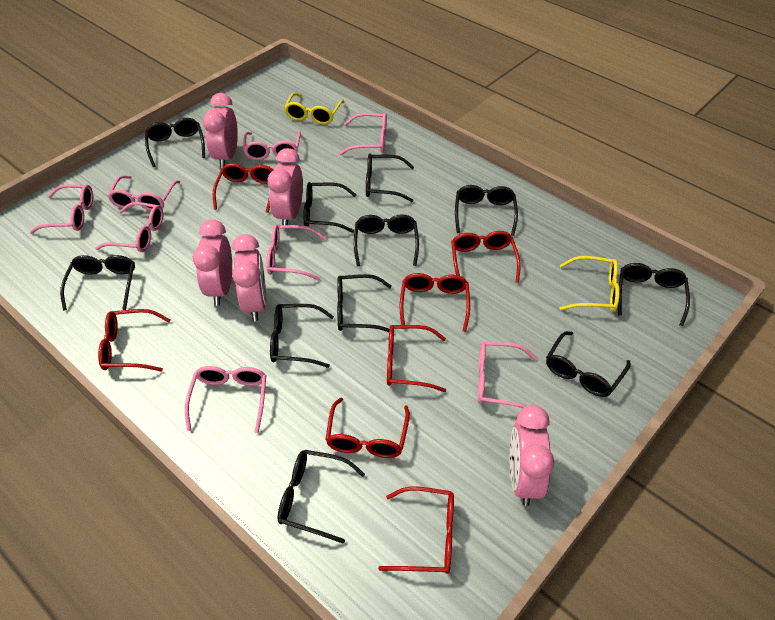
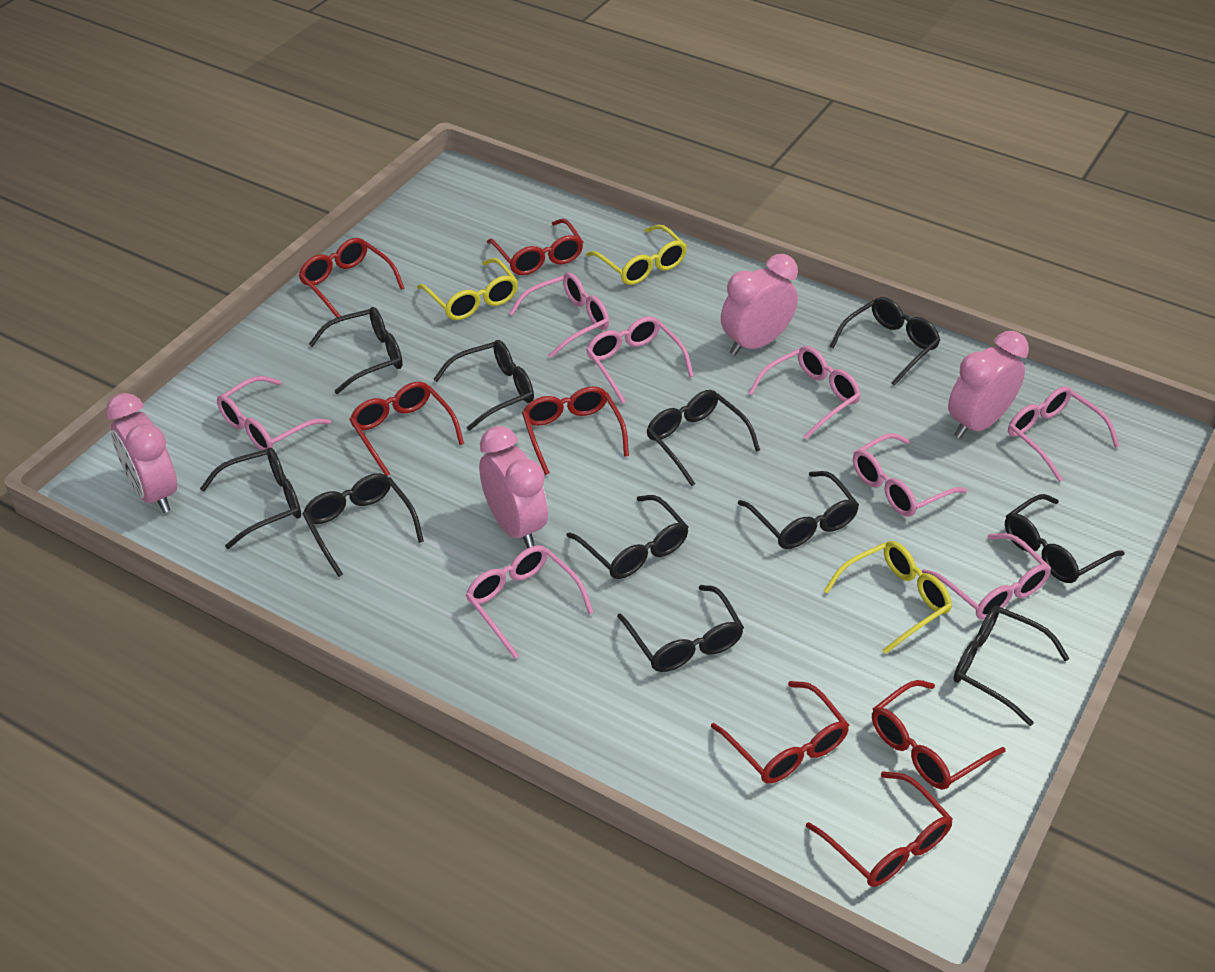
pink clock: [193,219,232,306] [203,93,238,168] [232,234,266,321] [268,148,303,225] [510,405,554,506] = 5 -> [105,393,177,513] [479,426,548,548] [721,254,798,355] [948,331,1029,438] = 4
yellow glasses: [284,93,344,125] [559,256,620,312] = 2 -> [417,258,518,320] [586,225,687,285] [824,541,952,654] = 3

